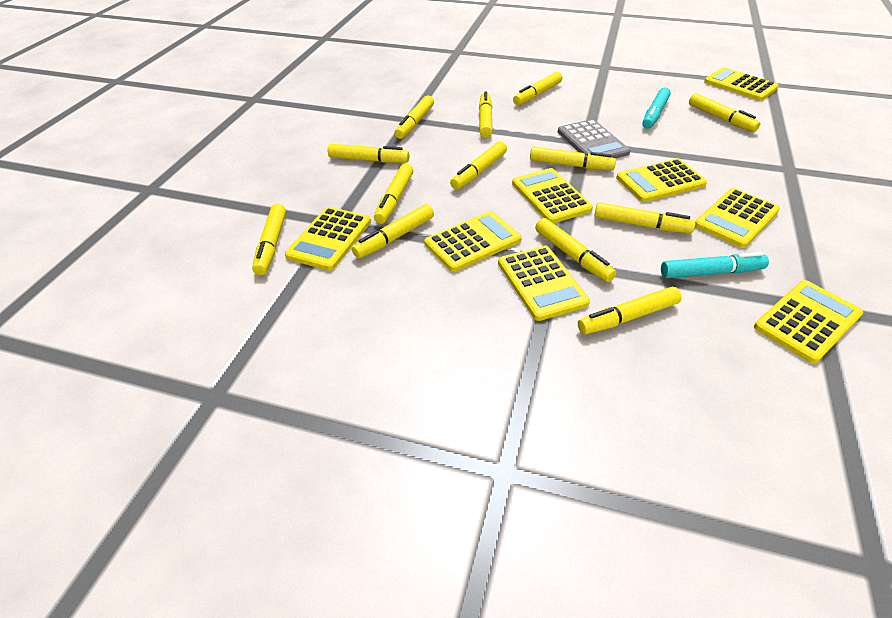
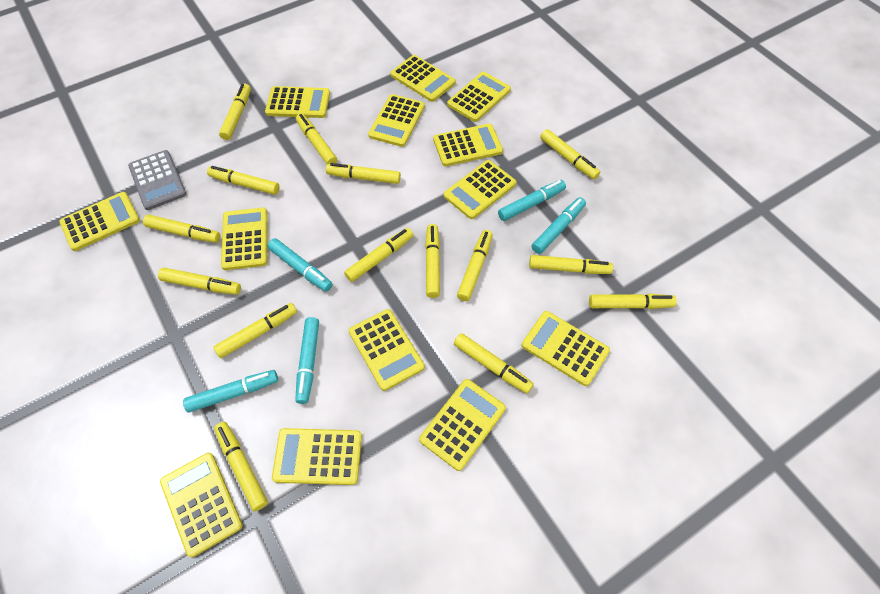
turquoise marker: [642,88,671,129] [661,252,769,278] = 2 -> [183,370,278,413] [268,238,333,292] [295,317,319,404] [498,180,566,221] [532,197,586,254] = 5
yellow calculator: [285,207,371,271] [424,211,522,272] [498,246,590,321] [512,168,593,223] [616,158,707,202] [695,188,780,248] [704,67,779,101] [754,280,863,364] = 8 -> [59,192,140,251] [160,453,243,557] [221,207,268,270] [265,86,330,118] [272,428,362,485] [349,309,425,391] [368,94,425,147] [391,55,456,102] [419,379,506,471] [433,124,503,166] [444,160,516,219] [447,72,511,122] [522,311,610,386] = 13
yellow marker: [252,204,286,275] [327,144,409,163] [352,204,434,259] [374,164,413,224] [394,95,434,139] [450,141,507,190] [479,91,493,138] [513,72,562,105] [530,146,616,170] [535,218,616,282] [578,287,682,335] [594,202,696,233] [689,93,760,132] = 13 -> [143,214,220,243] [158,268,241,295] [207,166,279,195] [213,303,297,358] [214,422,268,511] [219,84,251,140] [296,114,337,164] [326,163,401,184] [344,228,413,282] [425,224,440,298] [454,333,534,394] [457,230,493,301] [529,255,613,274] [540,129,600,179] [589,294,677,309] = 15

